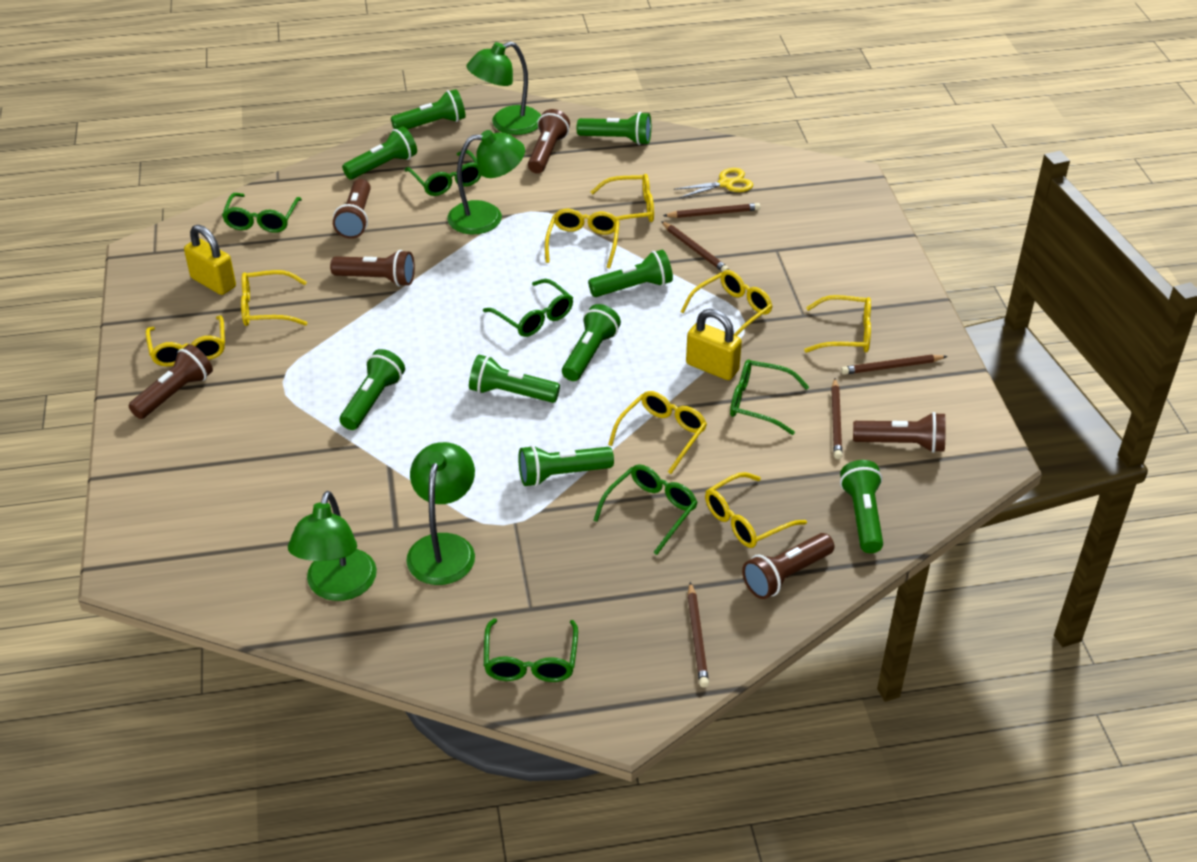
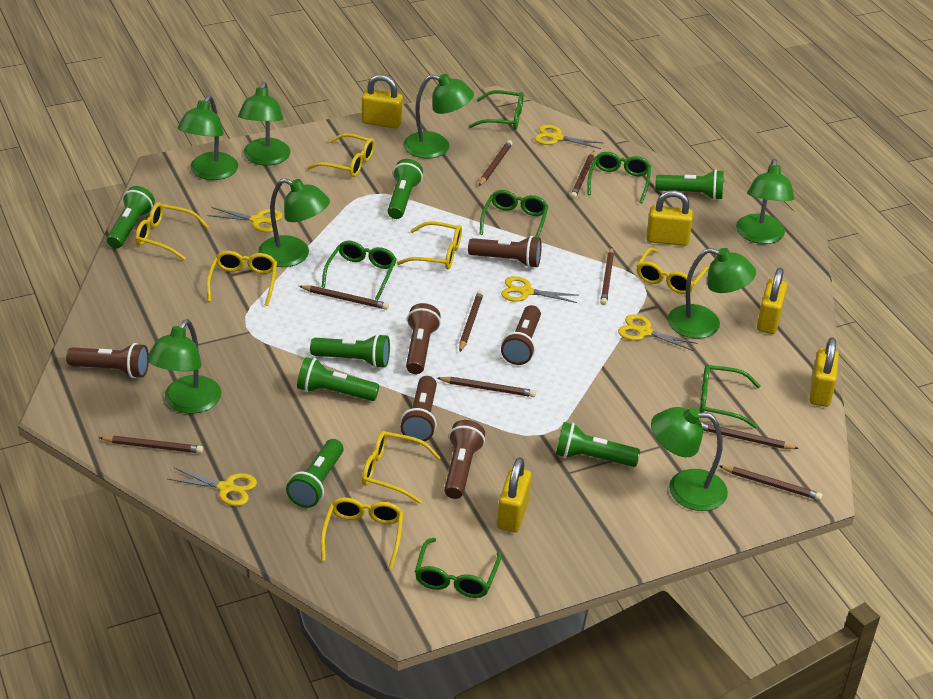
brown pencil: [661,221,729,272] [663,203,760,218] [688,582,709,688] [831,378,842,459] [841,355,948,375] = 5 -> [99,436,203,453] [299,285,389,310] [437,377,536,397] [459,290,484,352] [479,140,512,186] [570,151,595,199] [600,247,614,305] [701,423,799,449] [719,466,822,500] = 9
green flashlight: [340,349,405,430] [342,127,417,179] [391,89,466,129] [469,354,560,403] [518,445,614,487] [562,304,621,381] [577,112,651,145] [588,250,673,297] [840,460,883,553] = 9 -> [107,186,155,248] [286,439,344,508] [297,357,379,401] [310,333,390,368] [388,159,423,219] [555,422,640,467] [655,169,724,200] = 7
green lamp: [288,491,377,601] [406,442,475,585] [447,130,525,234] [466,41,541,135] = 4 -> [147,319,221,414] [178,96,238,180] [238,82,290,166] [258,178,330,267] [403,74,474,159] [651,407,728,511] [668,248,756,339] [736,159,794,244] = 8
yellow glasses: [146,315,225,367] [241,270,307,326] [545,209,620,268] [591,174,654,222] [608,391,707,474] [680,270,773,336] [705,472,807,548] [804,295,871,353] = 8 -> [135,202,209,260] [207,251,277,306] [307,133,375,177] [321,498,403,569] [362,431,441,504] [397,221,462,269] [637,248,709,294] = 7
yellow padlock: [184,225,236,295] [686,309,742,380] = 2 -> [362,74,403,129] [497,457,532,533] [647,190,693,246] [757,268,787,334] [809,337,839,407] = 5
yellow scissors: [674,168,753,198] = 1 -> [167,467,257,506] [207,207,282,232] [501,276,579,303] [534,125,602,149] [618,314,698,351] = 5

